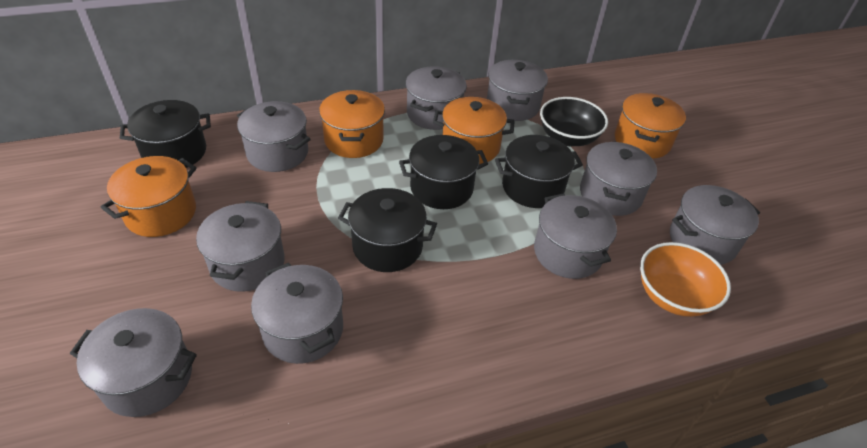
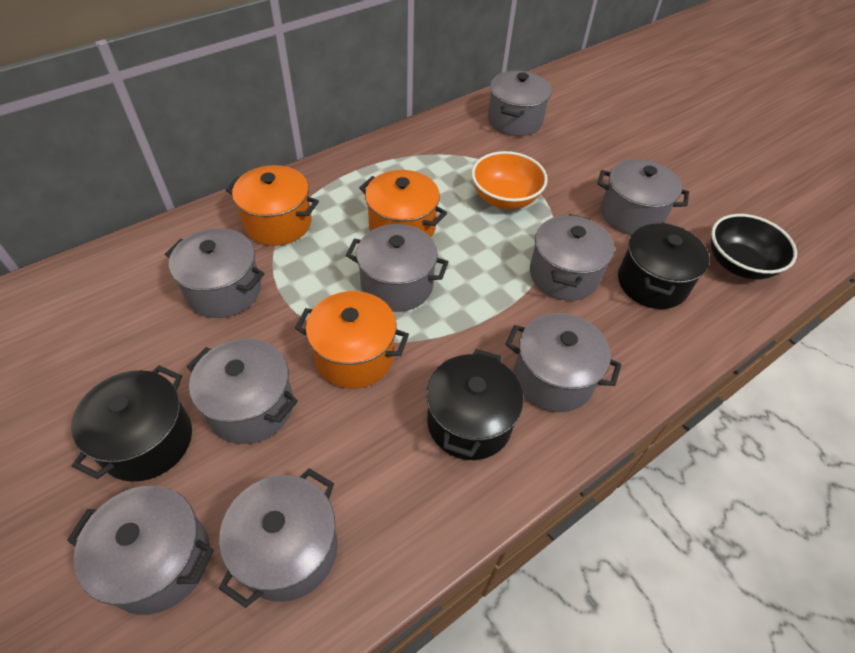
black pot: [120,100,211,168] [338,188,437,272] [399,135,488,209] [495,135,583,208] = 4 -> [71,365,192,481] [426,349,524,460] [618,222,710,309] = 3
orange pot: [100,156,197,237] [319,90,385,158] [433,97,514,164] [615,93,686,159] = 4 -> [226,165,319,246] [295,291,409,389] [359,170,447,237] = 3

